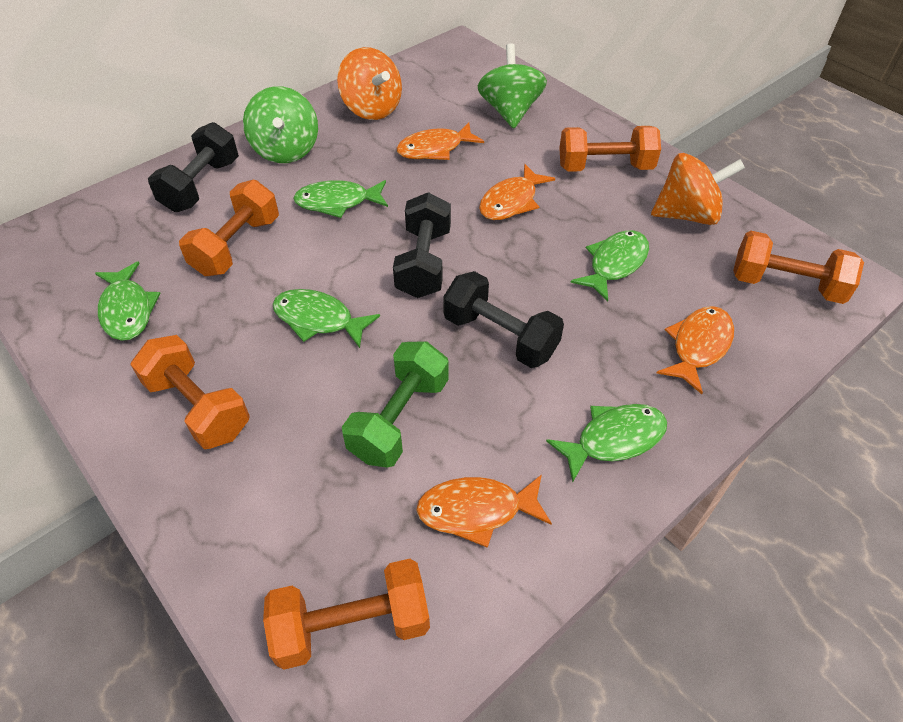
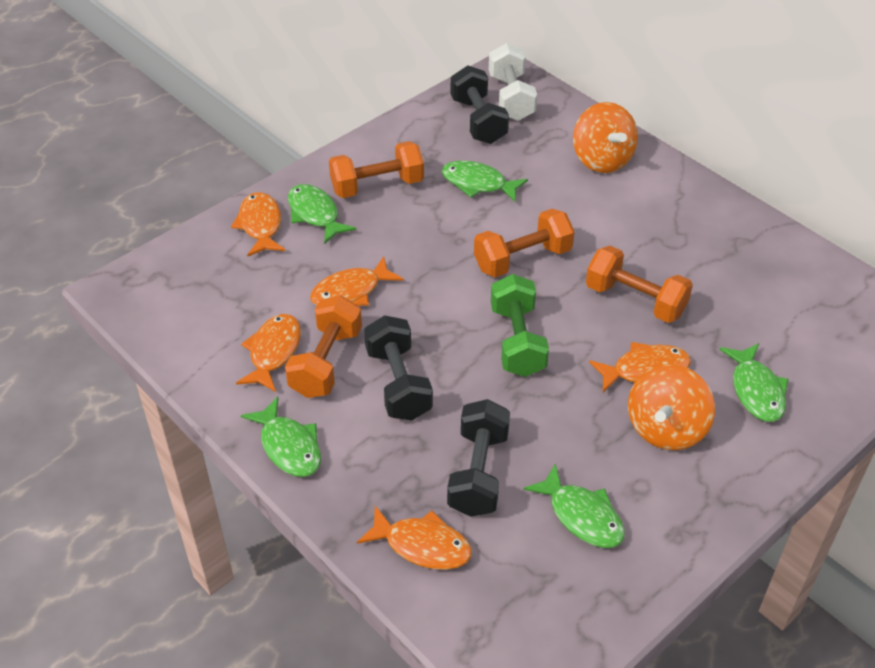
green spinning top: [243,86,318,163] [478,44,547,128] = 2 -> none = 0
orange dumbbell: [130,335,250,449] [179,180,279,276] [263,559,430,670] [559,126,661,172] [733,231,864,304] = 5 -> [285,296,362,398] [329,141,424,198] [474,209,575,277] [586,246,693,323] = 4
orange fish: [396,122,484,160] [416,475,552,548] [479,164,555,220] [657,306,734,394] = 4 -> [231,192,285,256] [236,314,301,392] [310,256,403,306] [357,506,472,570] [589,342,691,393] = 5
white dumbbell: none = 0 -> [489,43,537,121] = 1

